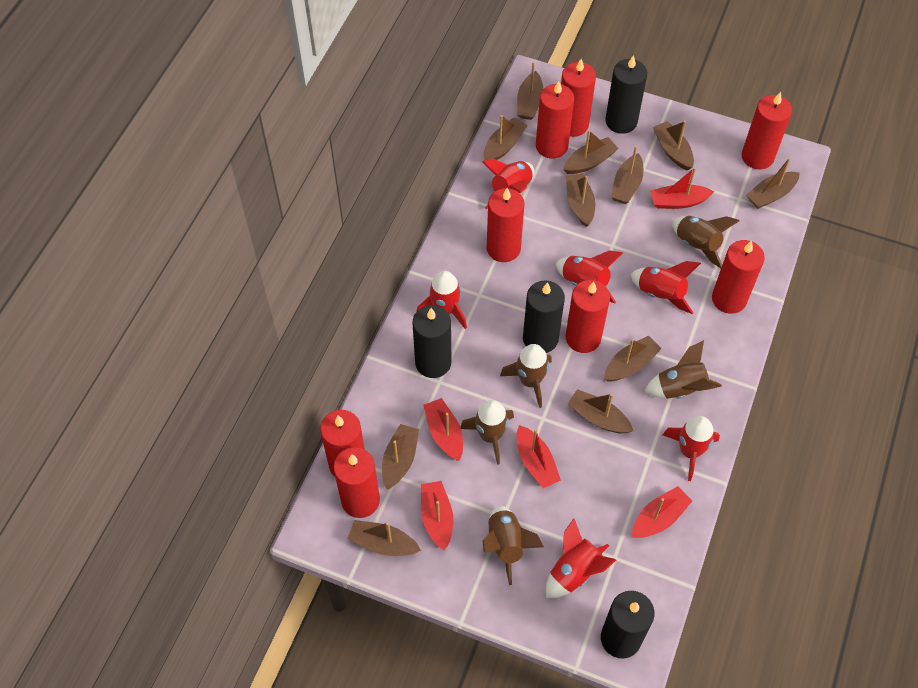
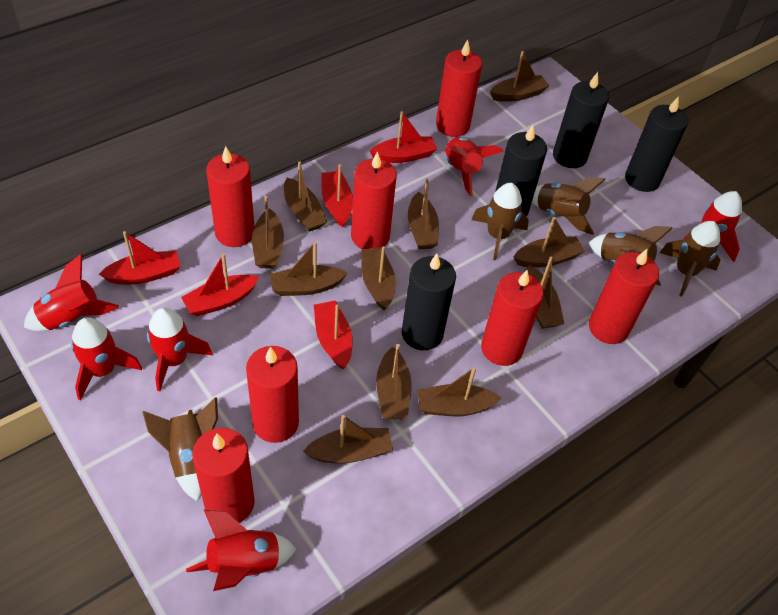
red candle: [320,410,365,477] [333,447,380,518] [487,188,524,262] [536,81,574,159] [561,59,596,137] [566,280,610,353] [712,240,765,314] [742,92,792,169] = 8 -> [192,428,255,523] [206,146,254,247] [246,346,299,443] [351,151,397,249] [436,39,482,137] [481,270,544,366] [589,249,659,344] = 7

